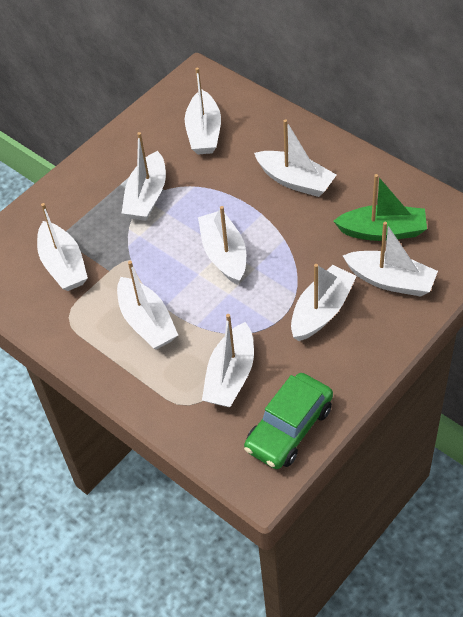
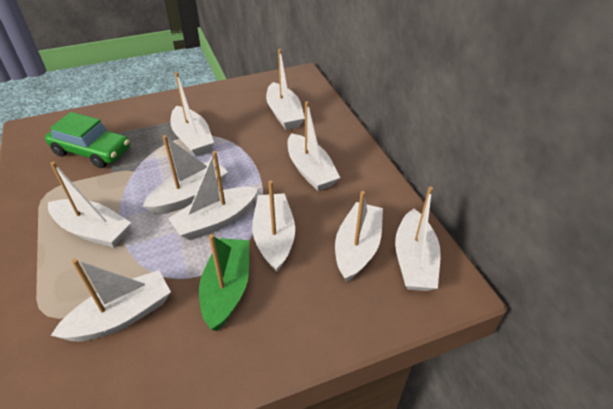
white boat: [37,203,88,291] [117,261,178,350] [122,132,166,221] [185,67,221,154] [198,206,246,285] [202,314,254,407] [254,119,336,197] [291,264,357,341] [343,222,438,297] = 9 -> [48,162,131,248] [51,259,171,341] [142,135,228,215] [168,151,258,240] [170,72,214,156] [252,180,295,272] [266,49,305,130] [287,101,340,191] [335,191,383,282] [395,187,441,291] = 10

